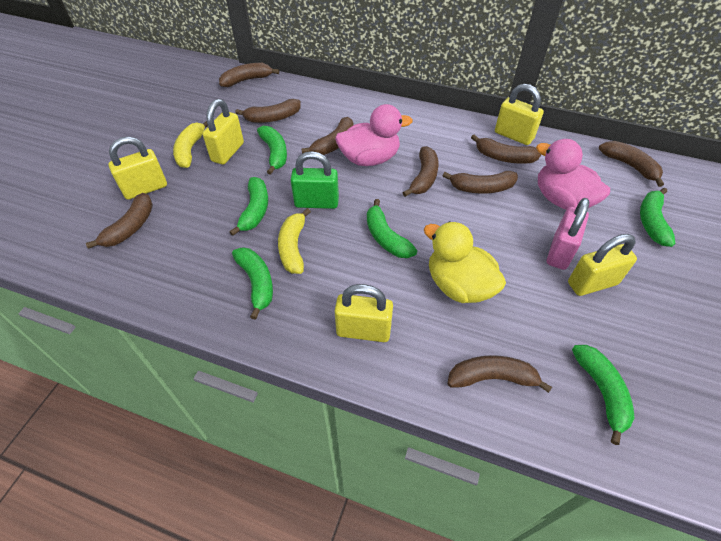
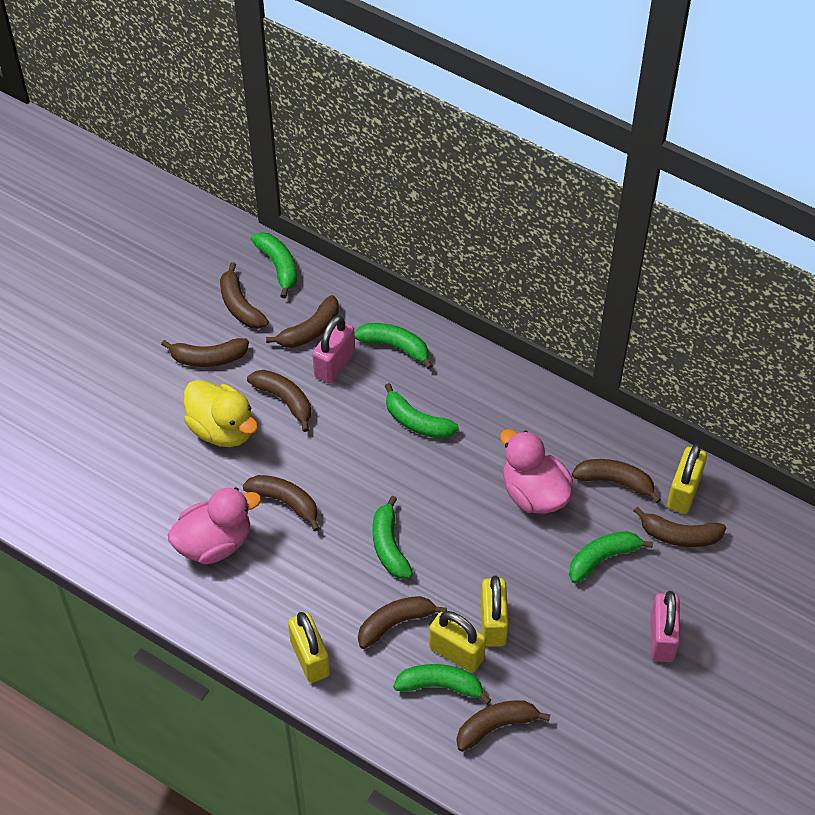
green padlock: [291,151,339,209] = 1 -> none = 0
pink padlock: [547,198,589,270] = 1 -> [312,315,355,384] [651,591,680,662] = 2
yellow banana: [173,121,208,168] [278,208,311,274] = 2 -> none = 0
yellow padlock: [108,136,167,200] [202,99,244,165] [335,284,393,342] [495,84,544,145] [568,234,637,296] = 5 -> [288,612,330,683] [429,611,486,673] [481,576,509,647] [667,444,707,514] = 4

